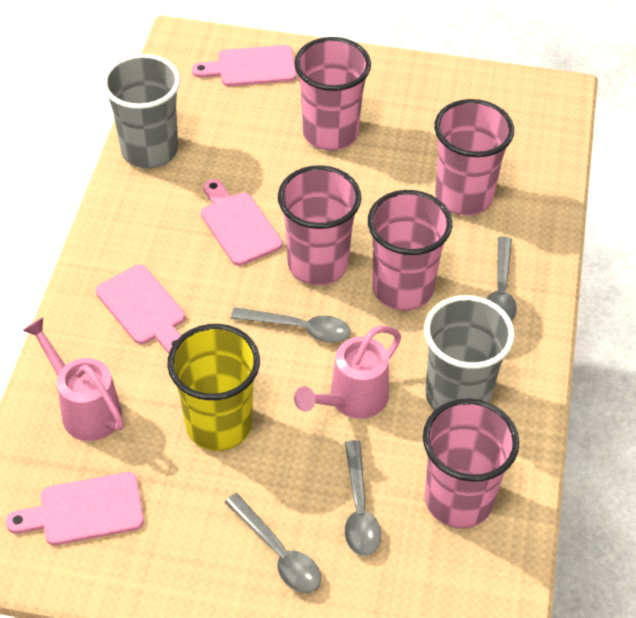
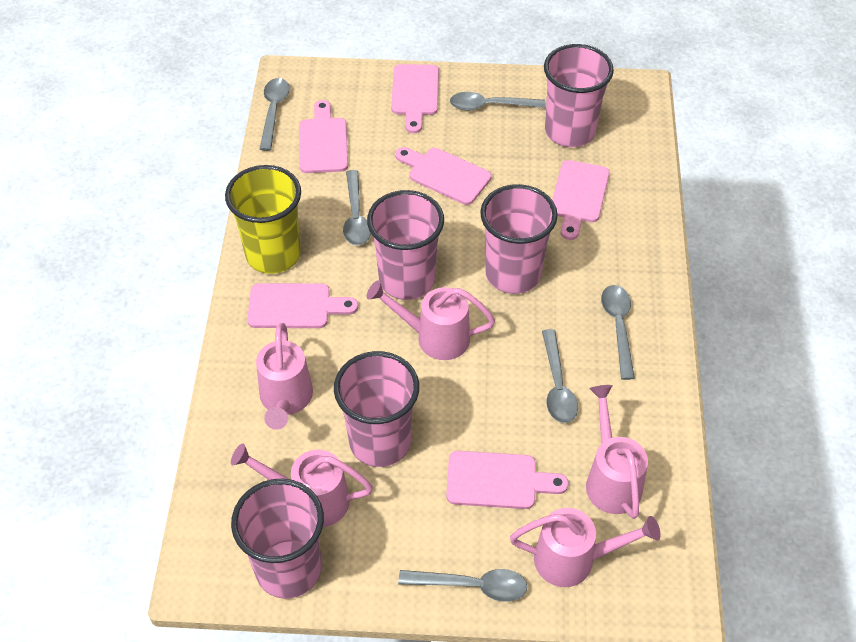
grey cup: [102,54,181,169] [424,295,515,410] = 2 -> none = 0
grey spoon: [225,493,321,593] [231,307,350,343] [345,440,381,556] [487,237,517,321] = 4 -> [260,78,290,151] [343,170,371,245] [398,569,527,602] [450,92,546,111] [542,329,578,423] [601,285,635,380] = 6
pink cutting board: [6,472,144,545] [96,265,185,354] [192,45,297,86] [201,179,282,266] = 4 -> [247,283,358,328] [299,100,348,173] [391,64,439,133] [395,147,491,205] [446,451,569,509] [552,160,610,240] = 6
pink watering can: [22,317,124,441] [294,326,401,418] = 2 -> [231,443,373,527] [256,323,313,430] [367,280,495,360] [510,508,661,587] [586,385,648,519] = 5

